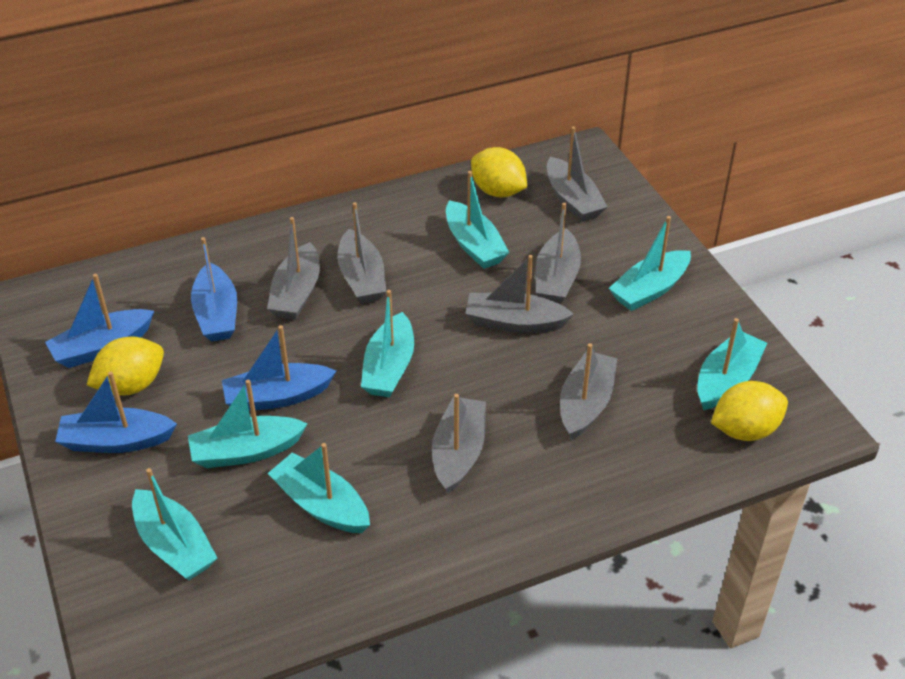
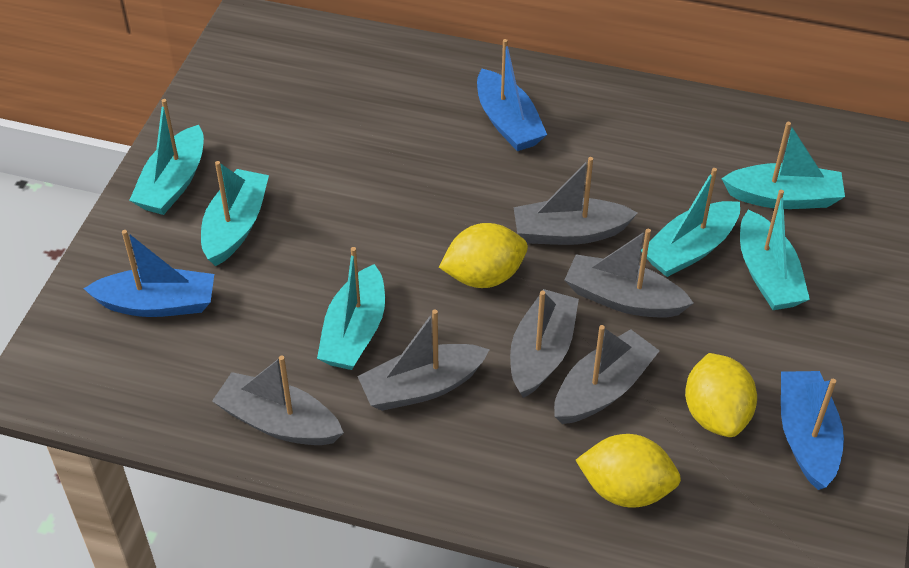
blue boat: [45,274,154,368] [55,371,177,453] [191,237,237,342] [222,325,336,411] = 4 -> [83,230,214,317] [477,39,547,151] [781,371,844,490] = 3
grey boat: [267,217,320,320] [337,202,386,304] [432,394,486,494] [465,255,574,333] [535,202,581,304] [547,126,607,222] [560,343,617,440] = 7 -> [212,355,344,445] [357,310,490,411] [510,289,579,398] [513,157,638,245] [554,325,660,424] [565,229,693,318] = 6
turquoise boat: [132,468,217,580] [188,380,308,468] [267,443,370,533] [361,290,414,397] [446,171,510,269] [609,216,691,311] [697,318,767,410] = 7 -> [129,99,204,215] [201,161,269,266] [317,247,385,370] [641,168,740,277] [721,122,845,209] [740,190,810,310] = 6

